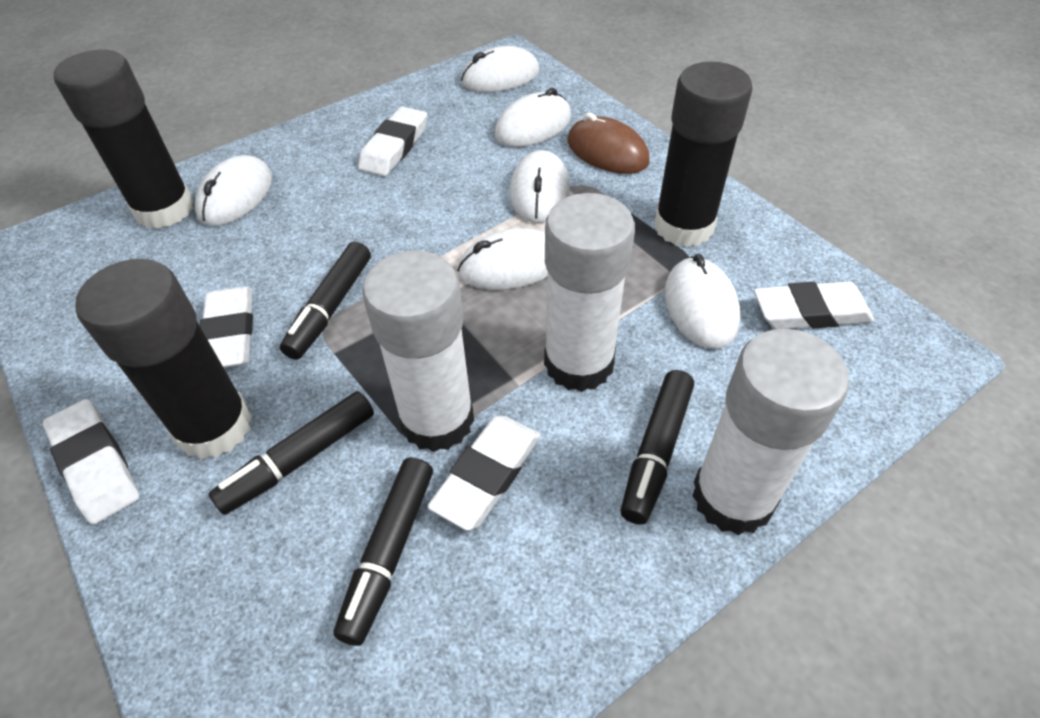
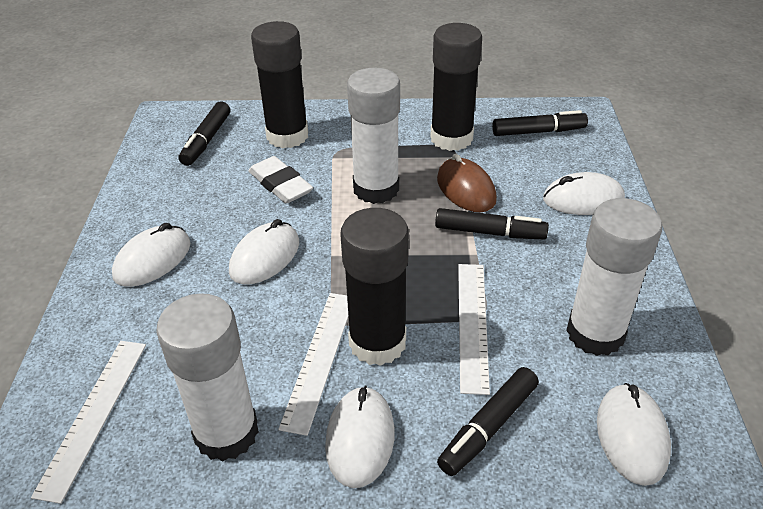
white eraser: [43,399,140,524] [199,287,253,368] [358,106,427,176] [427,416,541,531] [754,282,874,329] = 5 -> [249,156,313,204] = 1
white mouse: [195,155,272,226] [457,228,548,290] [461,46,540,92] [495,88,571,147] [510,150,570,223] [665,254,741,349] = 6 -> [112,223,191,287] [229,219,299,284] [325,386,395,488] [543,172,625,215] [597,383,671,486] = 5
white ruler: none = 0 -> [31,341,146,504] [278,293,348,436] [458,264,490,395] = 3

